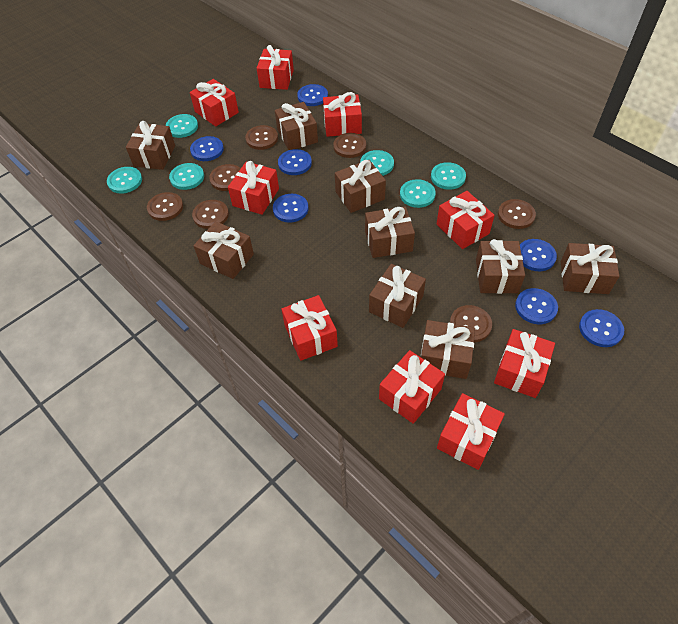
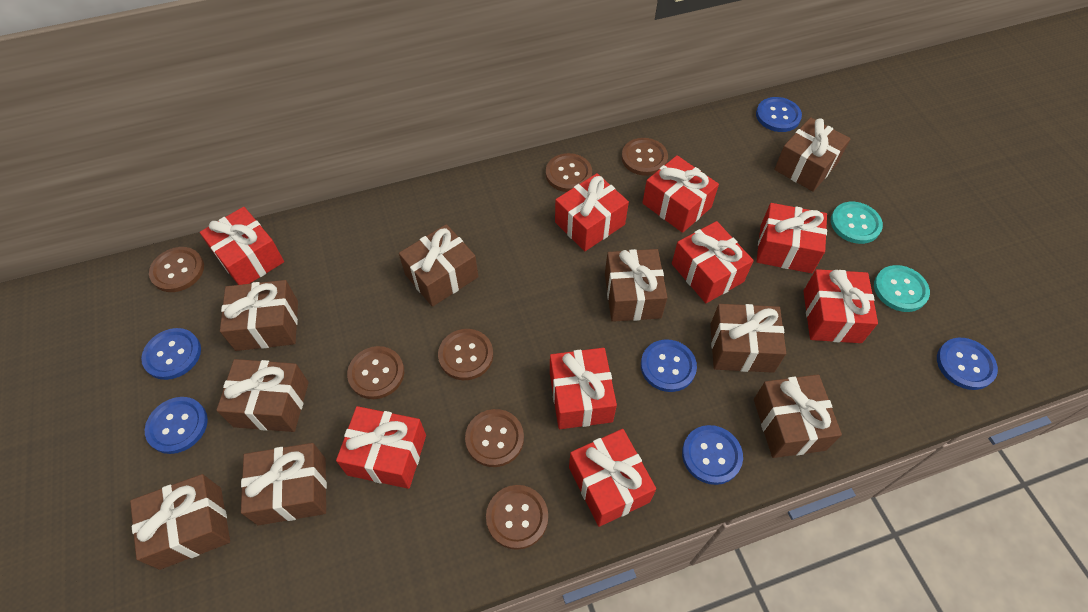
blue button: [190,136,224,161] [273,194,309,223] [278,149,312,175] [297,84,328,106] [515,288,558,324] [520,239,557,271] [579,309,624,347] = 7 -> [141,328,201,380] [145,397,208,454] [641,339,697,392] [682,425,743,485] [756,97,802,132] [937,338,998,390] = 6
turquoise button: [107,167,142,194] [166,114,198,138] [169,163,204,190] [360,150,394,176] [400,179,436,208] [431,162,466,190] = 6 -> [831,202,883,244] [874,265,930,312] = 2

